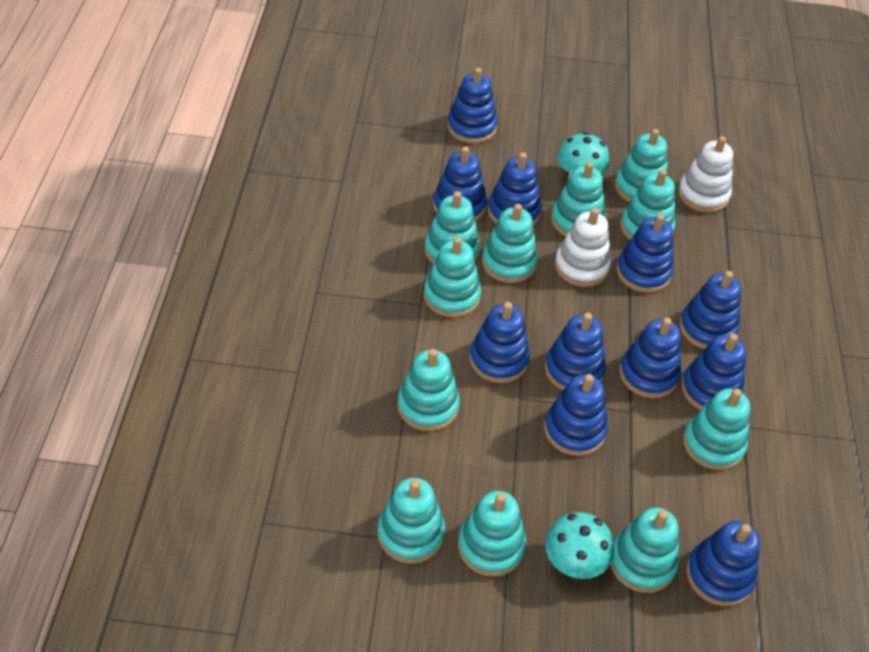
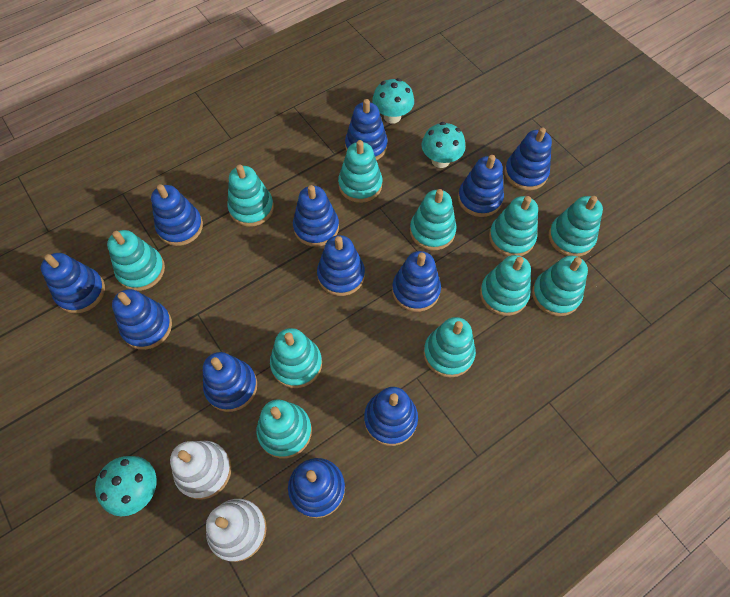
blue stacking toy: [433,146,487,222] [447,68,498,144] [470,302,530,383] [488,152,542,225] [544,374,608,456] [545,313,606,390] [616,214,673,293] [620,317,681,398] [679,271,741,349] [681,333,746,410] [686,521,760,606] = 11 -> [41,253,105,313] [112,289,172,350] [151,184,203,246] [203,352,257,412] [288,458,345,518] [293,185,339,247] [317,235,365,296] [345,99,388,160] [364,387,418,446] [392,251,441,312] [458,155,504,217] [504,127,552,190] = 12
turquoise mushroom: [545,512,614,579] [557,132,609,179] = 2 -> [95,456,157,516] [372,78,414,124] [421,122,465,168] = 3

